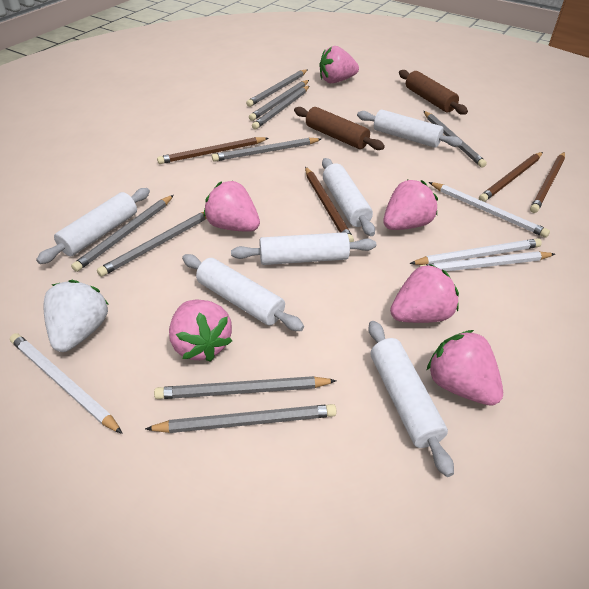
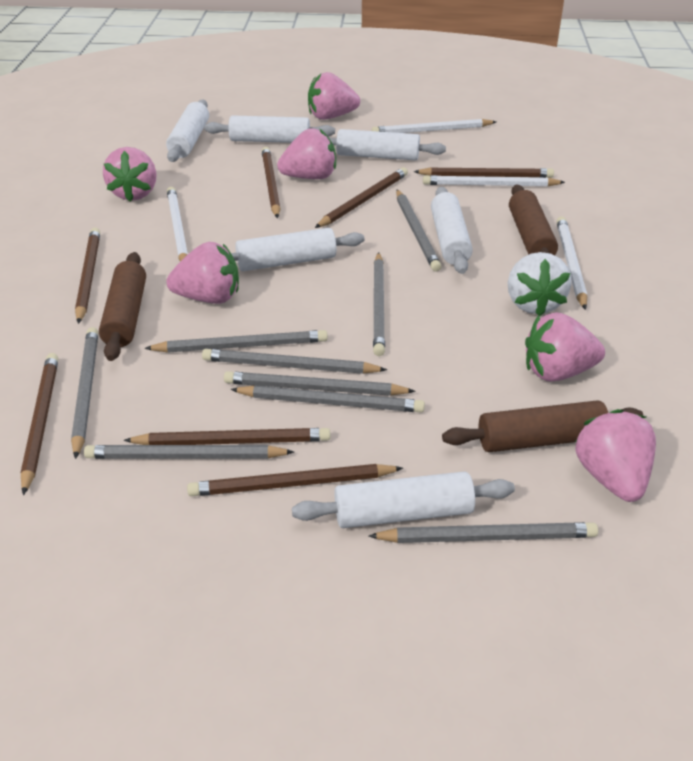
brown pencil: [157,137,268,164] [305,167,354,242] [479,152,543,202] [530,152,565,213] = 4 -> [21,353,58,495] [75,228,100,324] [124,428,330,445] [187,464,403,496] [262,147,281,218] [315,167,408,228] [414,167,554,178] = 7
brown rolling pin: [294,107,385,150] [399,70,468,115] = 2 -> [99,252,146,361] [442,400,643,452] [509,185,558,255] = 3

